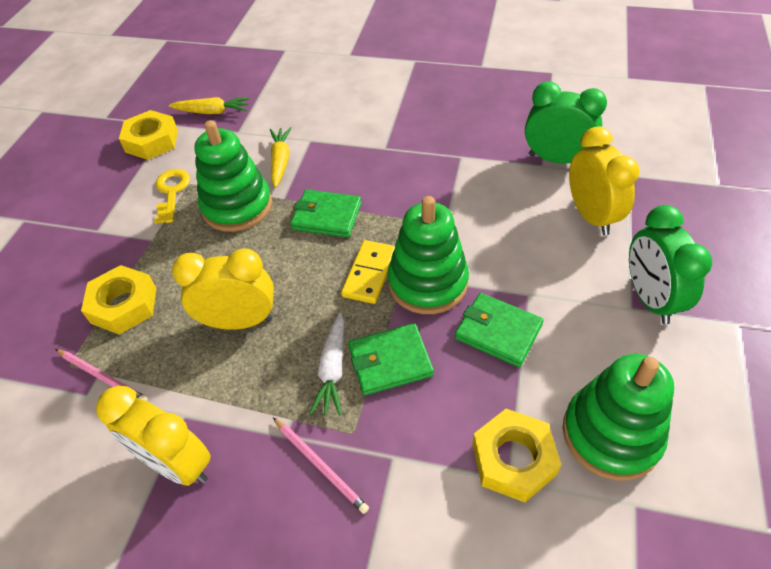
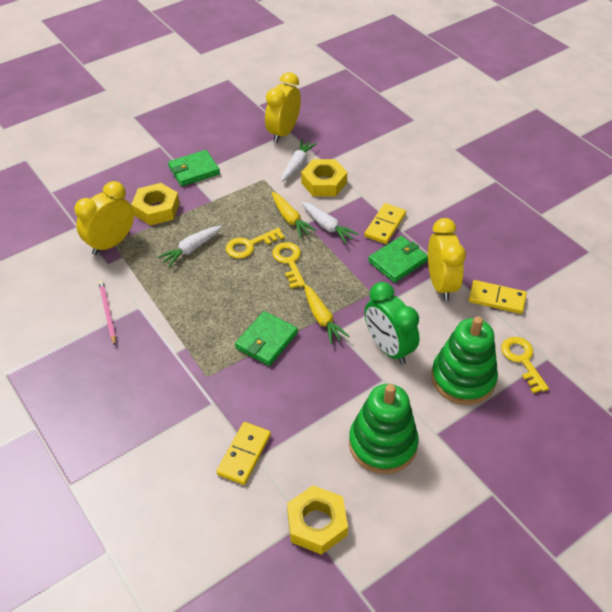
green clock: [525,81,607,164] [629,205,712,324] = 2 -> [365,282,420,364] = 1
green stacking toy: [194,120,272,232] [387,196,469,314] [563,354,674,480] = 3 -> [349,384,419,474] [431,316,498,405] = 2
pink pencil: [55,349,148,401] [273,417,369,514] = 2 -> [99,281,116,345] = 1
white carrot: [310,313,345,415] = 1 -> [158,225,222,267] [281,139,317,182] [302,202,359,244] = 3
yellow domino: [341,240,395,304] = 1 -> [216,422,271,485] [364,203,406,244] [469,280,527,314] = 3
yellow key: [154,169,190,224] = 1 -> [226,228,285,259] [272,242,305,289] [501,337,549,394] = 3

